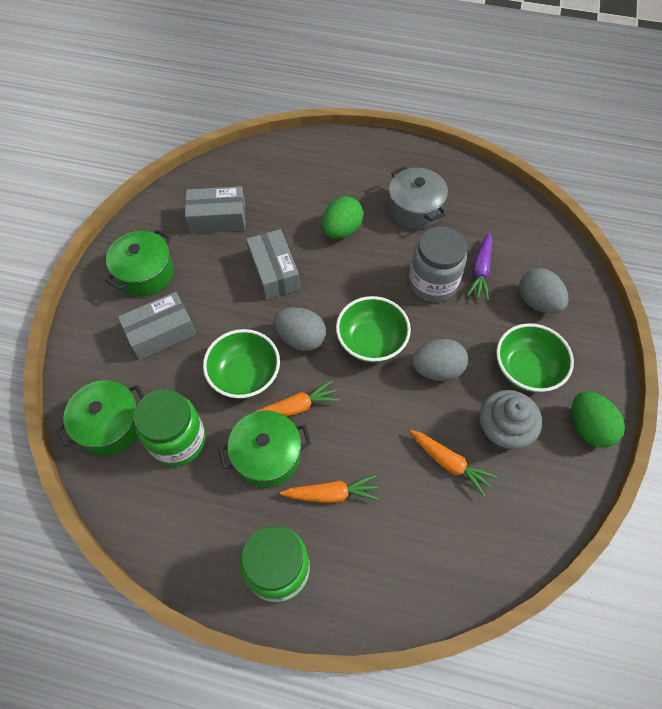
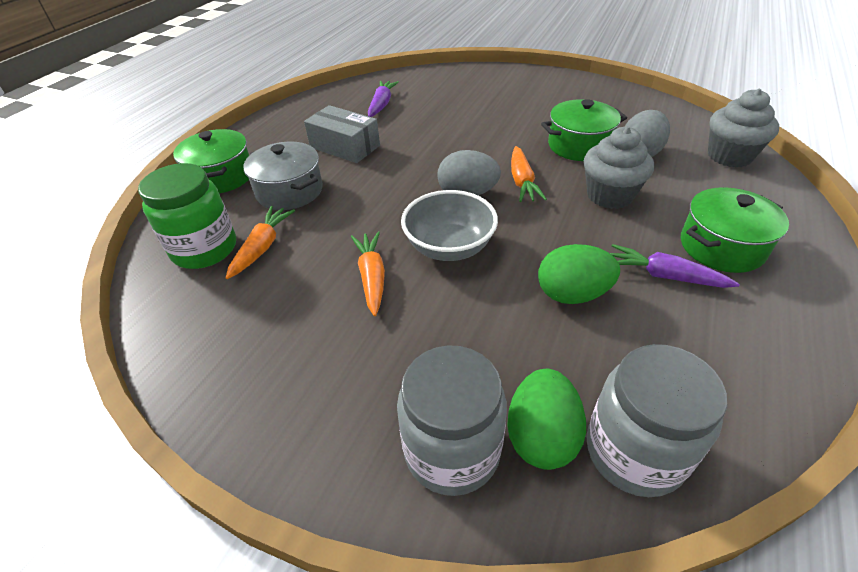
green bowl: [203,329,280,399] [336,296,411,363] [496,323,574,393] = 3 -> none = 0
green jar: [134,389,206,466] [240,526,310,603] = 2 -> [138,163,236,269] = 1
grey bowl: none = 0 -> [401,190,498,261] = 1
grey box: [118,292,196,360] [185,186,246,234] [246,229,300,300] = 3 -> [304,105,380,163] = 1
grey cupcake: [479,390,542,451] = 1 -> [584,126,654,209] [708,89,779,167] = 2
grey egg: [274,307,326,351] [412,339,468,381] [519,268,569,314] = 3 -> [438,150,501,196] [625,110,670,157] = 2
grey jar: [409,226,467,302] = 1 -> [397,345,507,496] [586,344,727,497] = 2
purple carrot: [467,233,492,300] = 1 -> [368,81,399,117] [610,244,740,288] = 2

